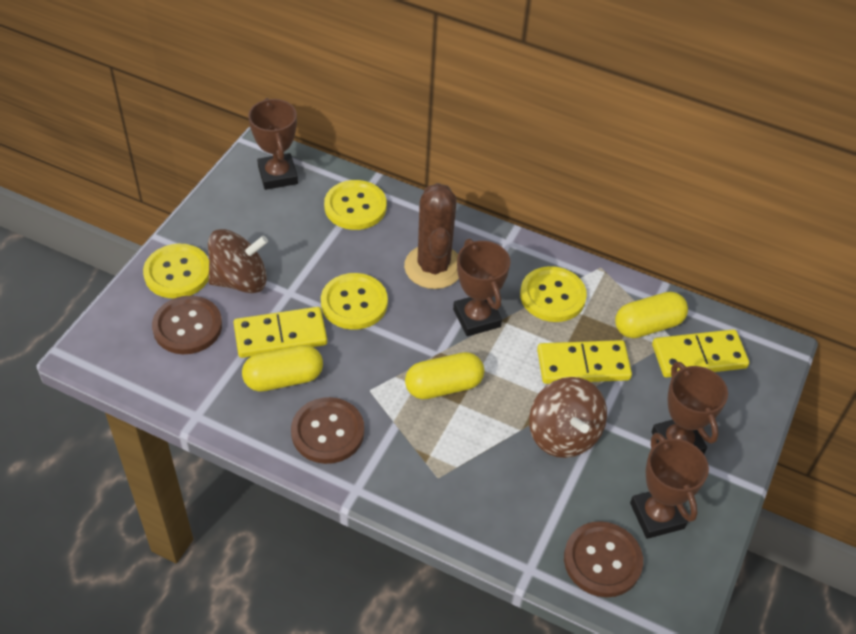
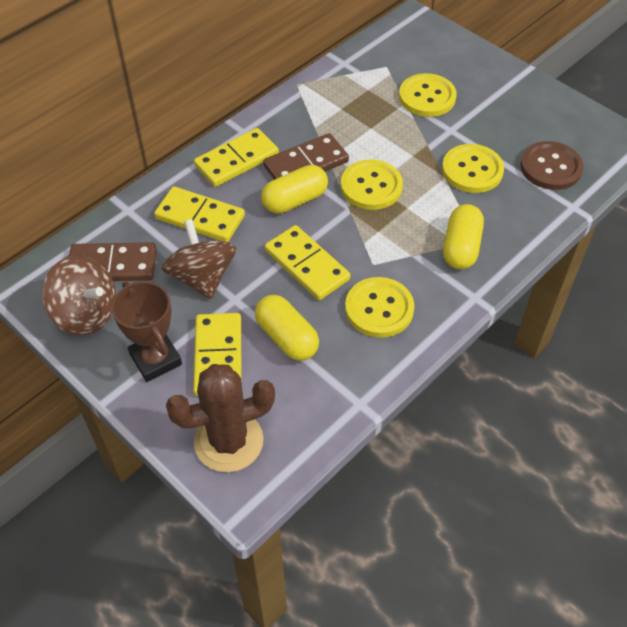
brown button: [152,296,222,354] [291,397,364,464] [564,521,643,597] = 3 -> [520,141,583,190] = 1
brown domino: none = 0 -> [69,243,157,281] [263,133,349,180] = 2
brown trophy: [248,98,298,190] [453,239,510,336] [630,433,709,539] [651,362,728,454] = 4 -> [111,281,182,382] = 1
yellow domino: [233,307,327,358] [537,340,632,384] [652,329,749,378] = 3 -> [154,186,245,242] [193,313,241,396] [194,128,279,187] [265,225,350,300] = 4

